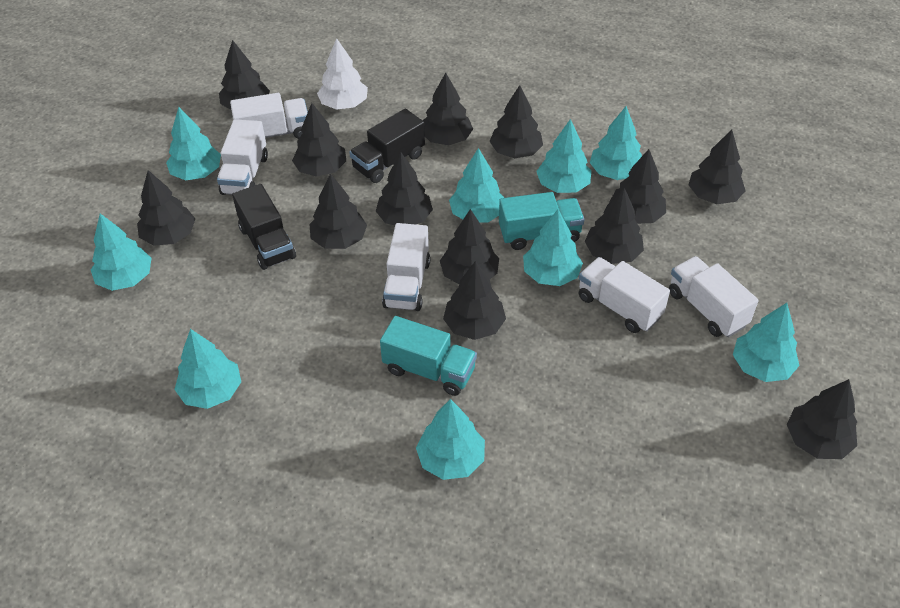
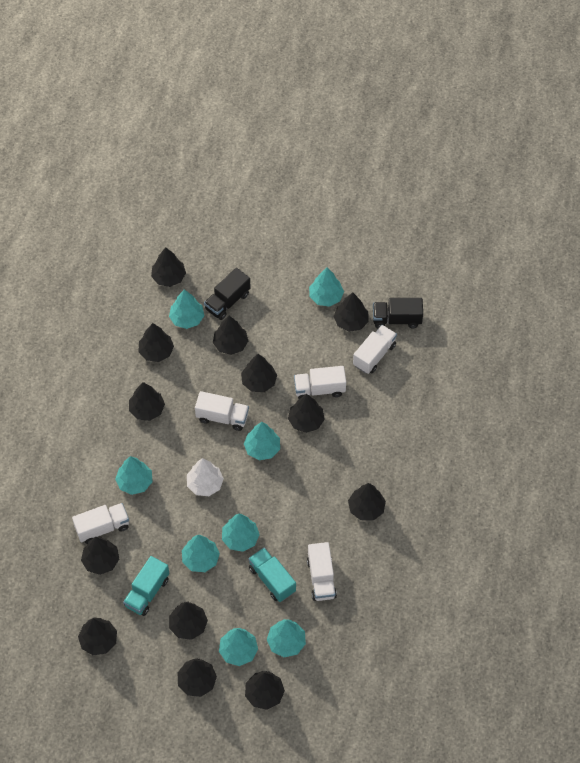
turquoise tree: [91,214,151,291] [166,107,221,180] [174,329,241,409] [416,399,485,480] [449,148,504,223] [523,209,583,286] [536,119,592,193] [590,106,642,180] [733,303,799,382] = 9 -> [115,456,152,495] [169,289,204,329] [182,535,220,572] [219,628,258,666] [222,514,260,552] [244,422,280,460] [267,619,306,657] [309,267,344,307] = 8

